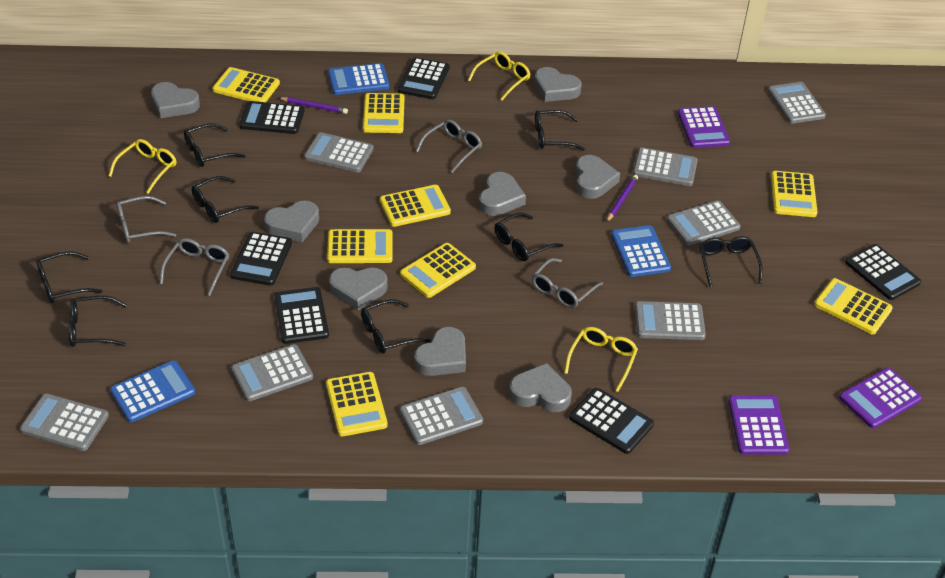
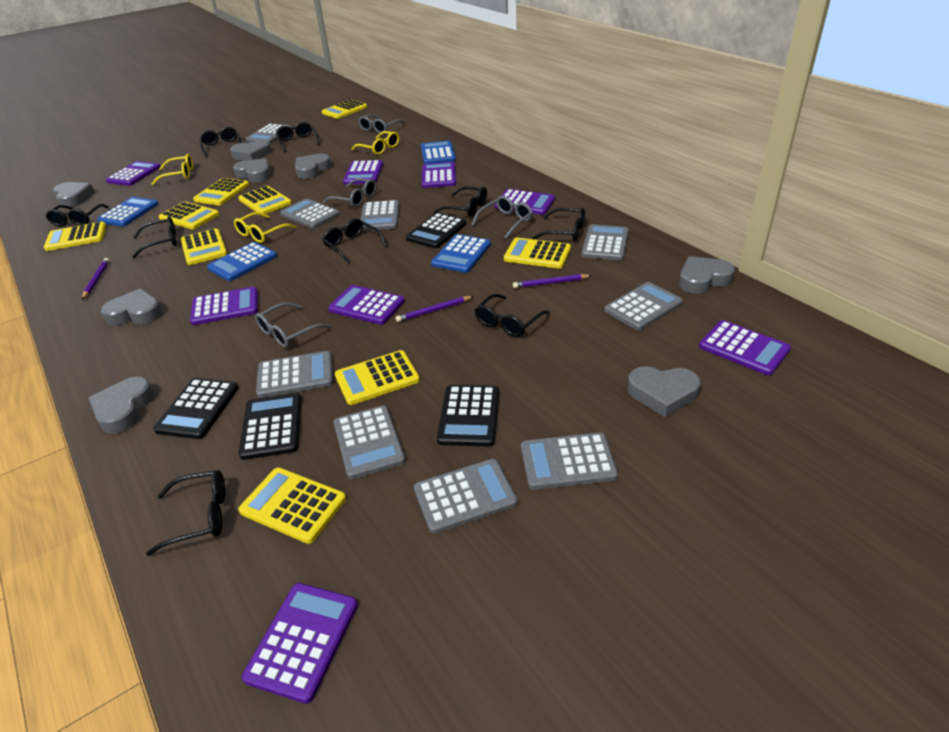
black calculator: [230,232,292,286] [239,101,304,134] [274,287,329,344] [398,57,449,99] [569,388,654,454] [845,244,921,300] = 6 -> [153,378,239,439] [239,393,301,460] [406,213,466,248] [437,385,499,446] = 4
black glasses: [36,251,102,303] [68,296,127,347] [184,123,245,167] [191,176,259,223] [361,299,431,354] [495,213,563,261] [535,110,585,151] [699,236,763,287] = 8 -> [46,204,109,226] [132,216,177,258] [146,470,225,556] [200,127,241,157] [275,122,319,152] [322,218,388,264] [433,186,487,217] [475,294,550,337] [532,208,585,241] = 9
blue calculator: [110,360,195,422] [328,63,389,95] [611,225,671,277] = 3 -> [97,197,159,227] [207,242,277,281] [421,140,456,164] [431,234,491,273] = 4
grey calculator: [20,393,109,451] [231,344,313,401] [304,132,373,173] [400,387,483,445] [633,147,698,186] [635,301,706,340] [667,201,741,245] [768,82,826,124] = 8 -> [246,124,292,144] [256,351,333,398] [280,198,340,229] [334,406,406,479] [360,200,399,231] [414,459,518,534] [521,432,618,490] [581,224,629,260] [604,282,683,330] = 9
purple calculator: [678,106,730,148] [728,395,789,455] [839,367,922,428] = 3 -> [106,161,161,186] [190,287,258,325] [242,583,358,704] [328,285,405,325] [343,160,383,184] [422,162,456,188] [495,189,555,215] [699,320,791,375] = 8
purple pencil: [279,97,348,114] [607,175,638,222] = 2 -> [82,258,110,300] [396,296,474,322] [513,274,592,288] = 3
yellow calculator: [213,67,280,102] [326,372,388,436] [327,229,393,263] [363,93,404,133] [380,185,451,227] [400,243,476,298] [771,171,817,217] [814,278,893,334] = 8 -> [44,221,106,251] [159,202,220,229] [181,228,228,265] [193,178,249,205] [238,186,292,214] [238,467,346,544] [322,100,367,119] [335,350,420,405] [504,238,571,269] = 9

